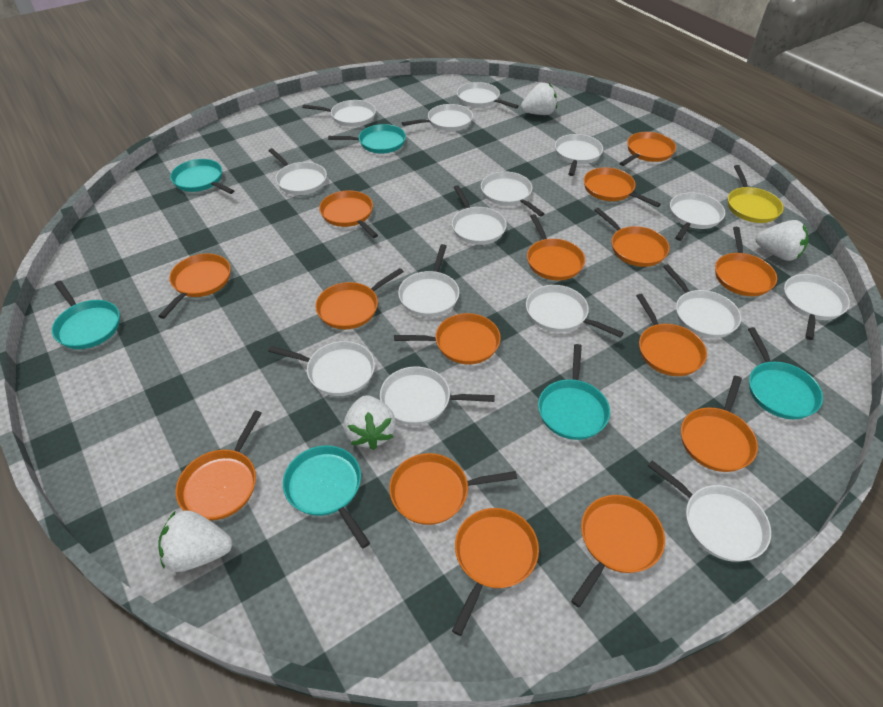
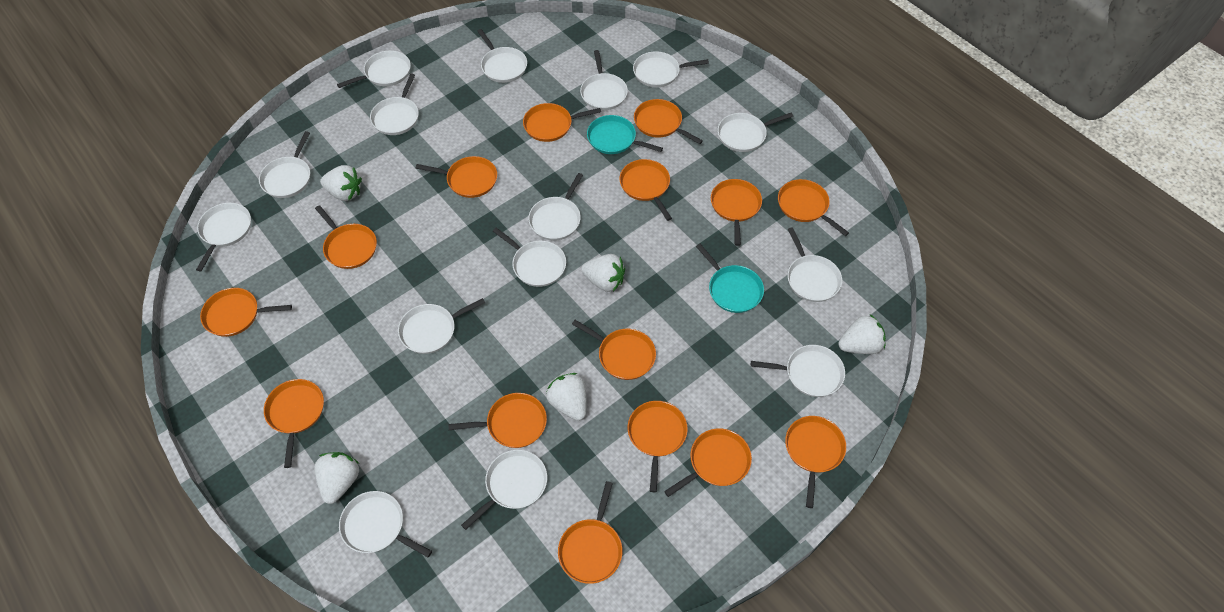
turquoise pan: [52,281,120,349] [170,159,234,194] [283,446,370,548] [328,124,406,154] [538,344,610,440] [748,327,823,419] = 6 -> [587,115,663,154] [696,244,764,313] = 2
white strawberry: [158,510,233,572] [344,395,396,450] [521,83,557,115] [755,220,809,261] = 4 -> [315,452,359,504] [320,165,362,201] [546,373,587,421] [581,254,625,292] [838,314,886,354] = 5
yellow pan: [728,165,784,223] = 1 -> none = 0

